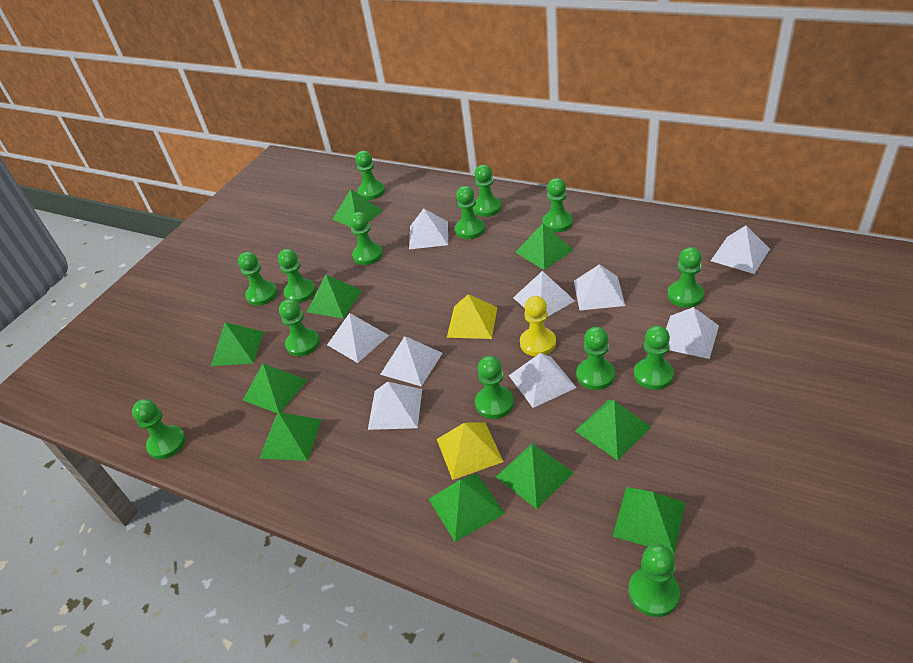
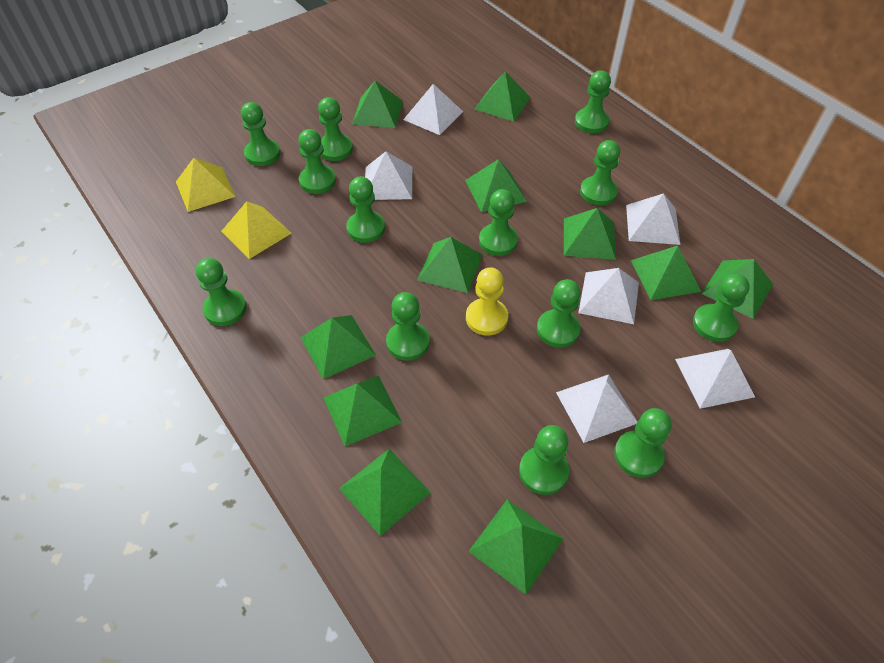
green pawn: [132,399,186,459] [238,252,278,306] [278,249,316,303] [279,299,320,356] [350,212,383,265] [355,151,385,200] [455,186,485,239] [473,165,502,217] [475,356,514,419] [542,178,573,232] [576,327,615,390] [629,544,680,617] [634,326,674,390] [667,247,704,308] = 14 -> [196,258,247,326] [241,102,280,166] [298,129,336,194] [318,97,353,161] [346,176,385,243] [386,292,430,361] [479,189,518,256] [519,425,569,495] [537,279,581,348] [575,70,611,133] [580,140,620,205] [614,408,672,478] [693,274,750,342] = 13
green pyramid: [211,322,264,366] [243,363,307,413] [259,412,321,461] [307,274,362,319] [332,189,383,227] [429,473,505,542] [496,443,574,509] [515,223,573,270] [575,400,651,460] [613,487,685,554] = 10 -> [301,315,376,379] [323,375,402,446] [339,449,431,536] [352,81,403,128] [417,237,483,293] [465,159,527,212] [468,499,563,594] [475,71,531,122] [564,208,616,260] [631,246,701,300] [702,259,773,319] = 11
white pyramid: [327,313,389,363] [368,382,422,430] [380,336,442,387] [409,209,448,249] [509,353,577,408] [513,271,575,316] [574,264,625,310] [666,307,719,359] [711,226,770,274] = 9 -> [365,151,412,200] [403,84,463,135] [556,374,638,443] [578,268,639,324] [626,193,680,245] [675,349,755,409] = 6

